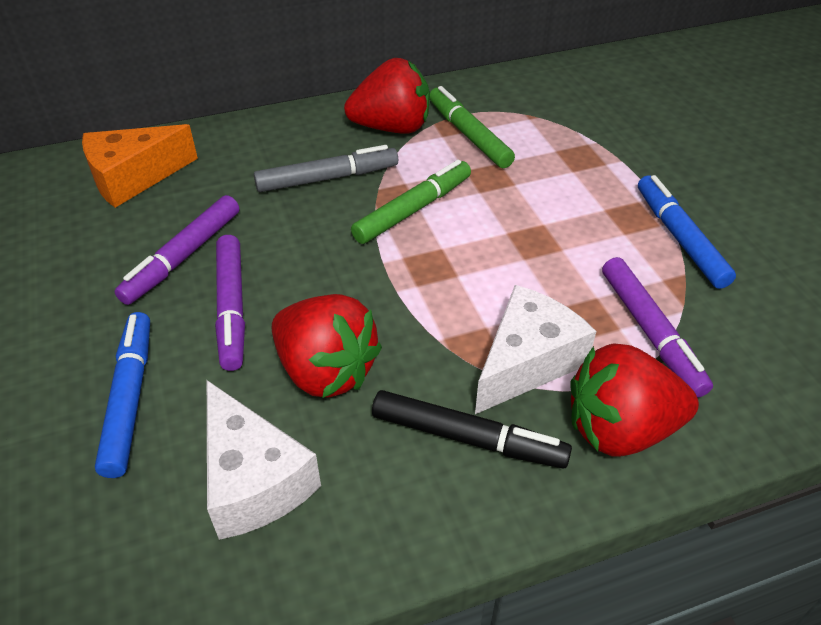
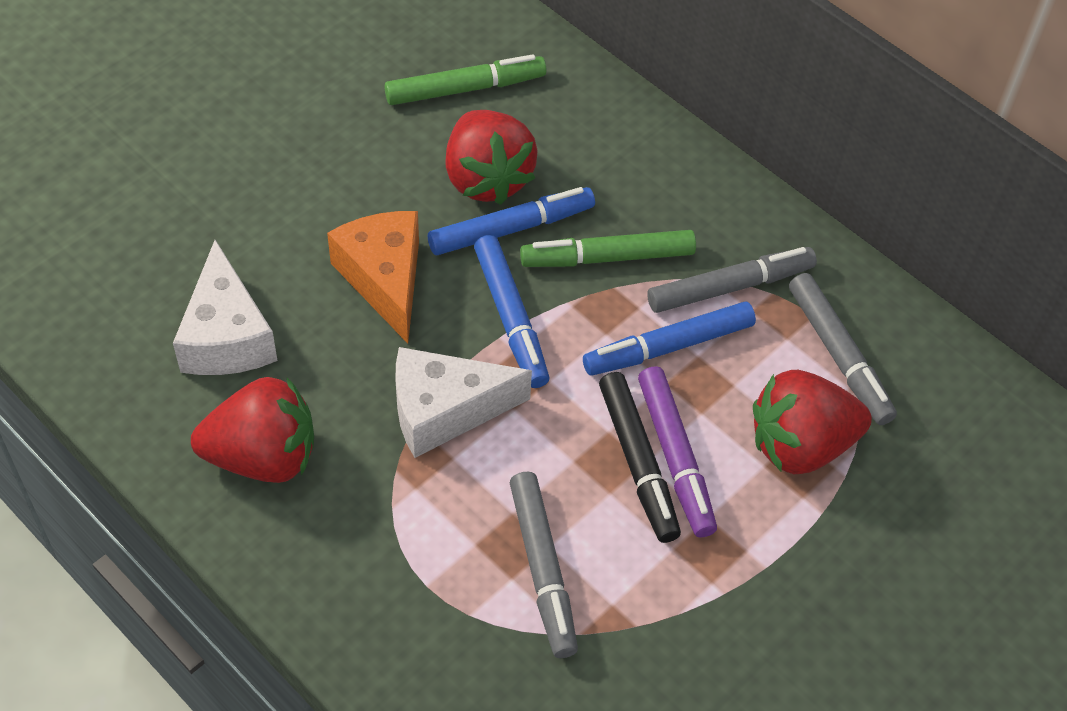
blue marker: [95,312,150,478] [638,175,736,289] = 2 -> [428,187,595,255] [474,235,549,388] [583,302,756,375] = 3
grey marker: [254,145,398,192] = 1 -> [510,472,578,658] [647,247,817,313] [789,273,897,425] = 3
purple marker: [114,195,239,305] [215,235,245,371] [602,257,713,398] = 3 -> [638,366,717,537] = 1

